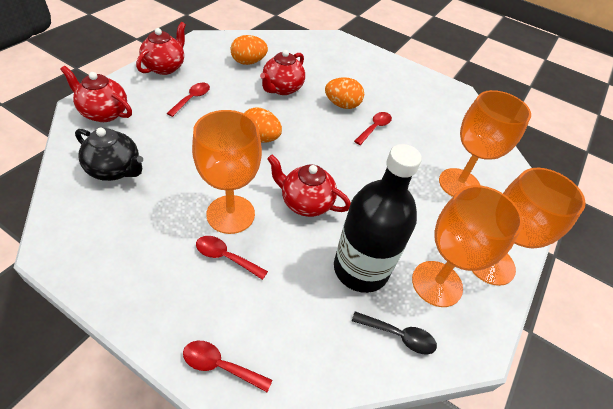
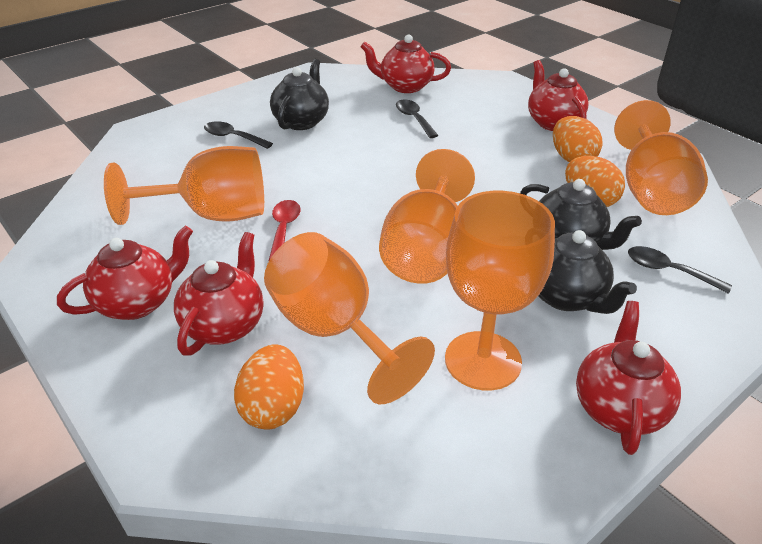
black bottle: [334,144,422,293] = 1 -> none = 0
black spoon: [352,311,437,355] = 1 -> [204,121,273,149] [396,99,439,138] [628,246,732,294] = 3
black teapot: [75,128,143,181] = 1 -> [270,59,329,130] [520,179,642,250] [538,230,637,314] = 3
orange goblet: [192,110,262,234] [412,185,523,307] [439,90,531,197] [472,168,586,286] = 4 -> [104,146,264,225] [264,232,435,404] [379,149,475,284] [445,191,555,390] [614,100,708,215] = 5
red spoon: [167,83,210,117] [183,341,272,392] [196,236,268,280] [354,112,392,145] = 4 -> [269,200,301,260] = 1
red teapot: [60,66,132,122] [136,22,186,75] [260,50,305,95] [267,155,351,217] = 4 -> [57,225,193,320] [174,232,263,356] [361,35,451,93] [528,60,588,131] [576,301,681,455] = 5

